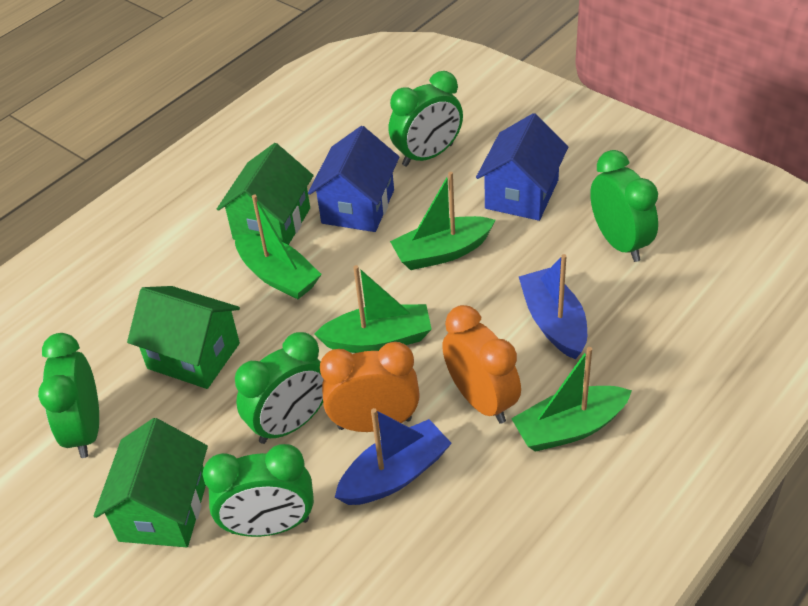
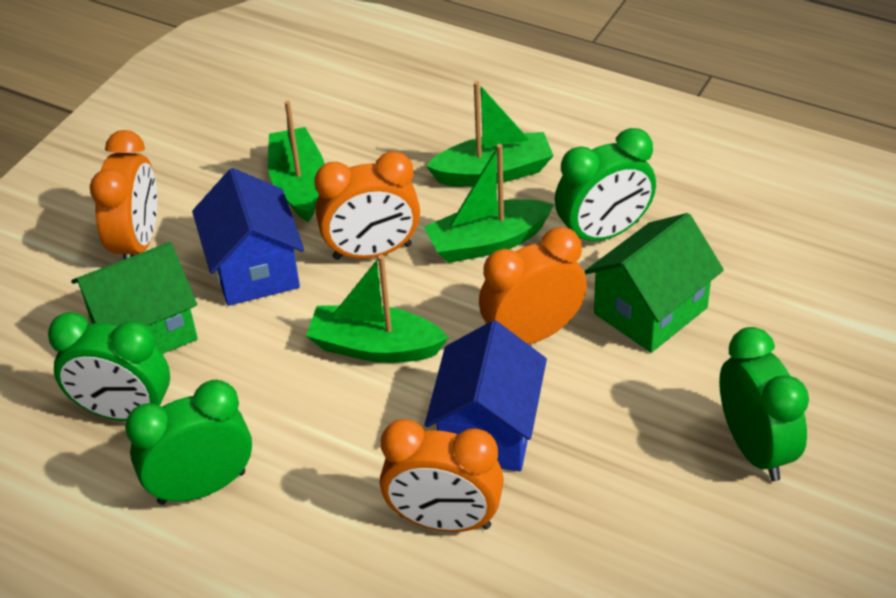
blue boat: [335,408,452,505] [519,254,587,359] = 2 -> none = 0
green clock: [38,333,99,458] [203,444,314,537] [235,332,323,444] [389,71,463,167] [590,150,658,262] = 5 -> [48,312,170,421] [125,380,252,505] [555,128,656,241] [719,327,809,481] = 4
green house: [94,418,208,547] [127,286,240,389] [217,143,314,245] = 3 -> [71,242,198,354] [584,213,724,353] = 2
orange clock: [320,342,420,432] [442,305,521,424] = 2 -> [90,130,157,259] [314,151,420,260] [380,419,504,532] [479,227,587,344] = 4

